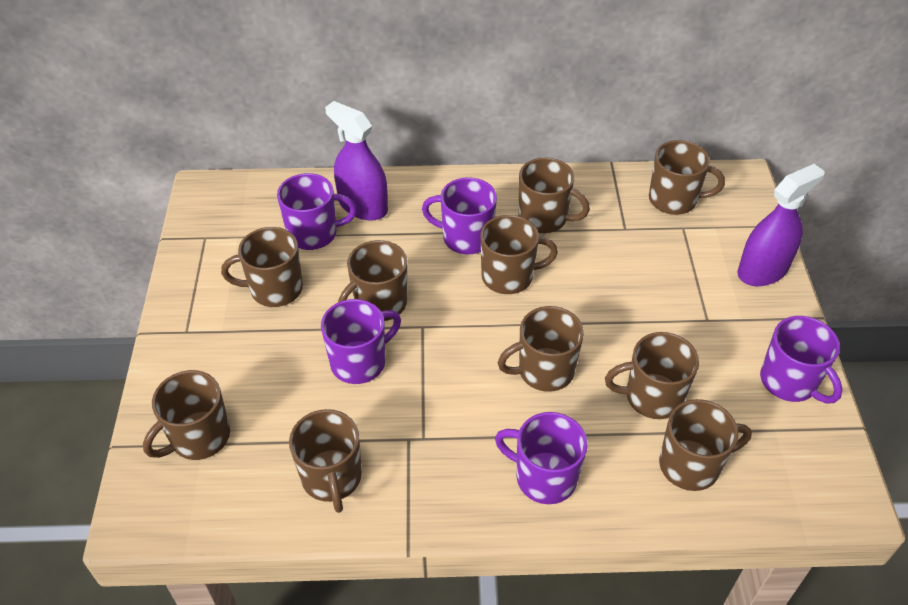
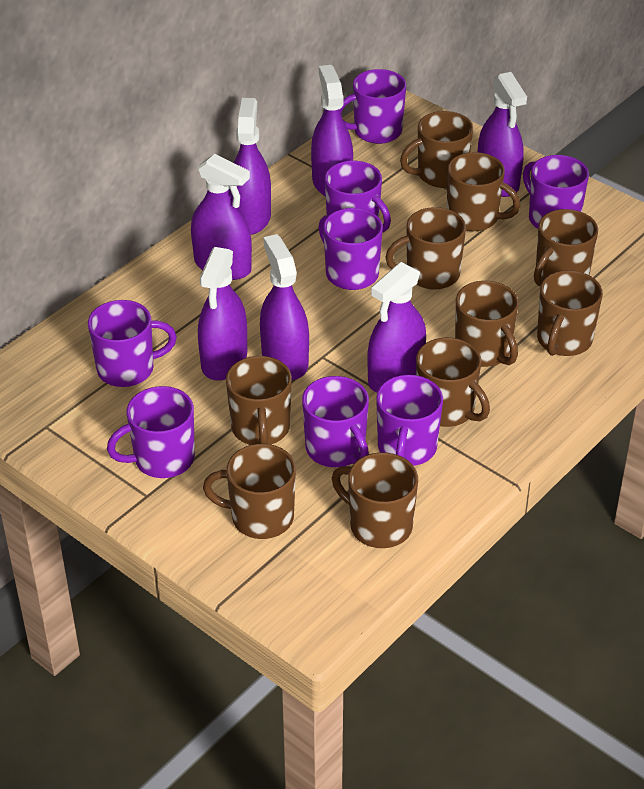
purple mug: [277,173,357,250] [321,299,401,384] [422,177,497,254] [495,412,588,504] [760,316,843,404] = 5 -> [88,300,177,387] [107,386,195,478] [302,376,369,467] [318,208,383,290] [325,161,391,233] [340,69,406,144] [376,375,443,466] [523,155,589,229] = 8
purple spray bottle: [325,101,388,221] [738,164,825,286] = 2 -> [191,154,252,280] [198,247,247,381] [229,98,271,235] [260,234,309,380] [311,65,353,197] [367,262,426,392] [478,72,527,197] = 7

